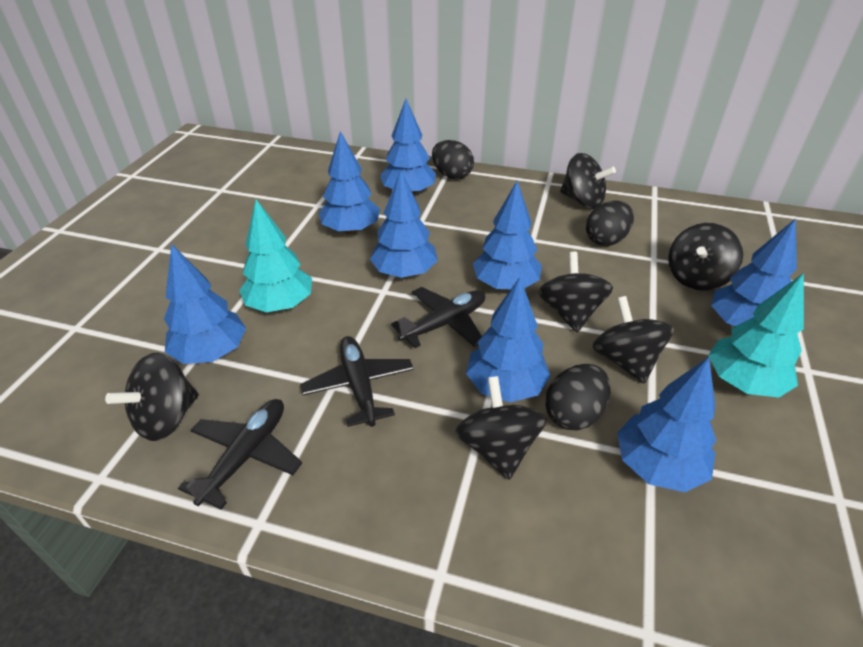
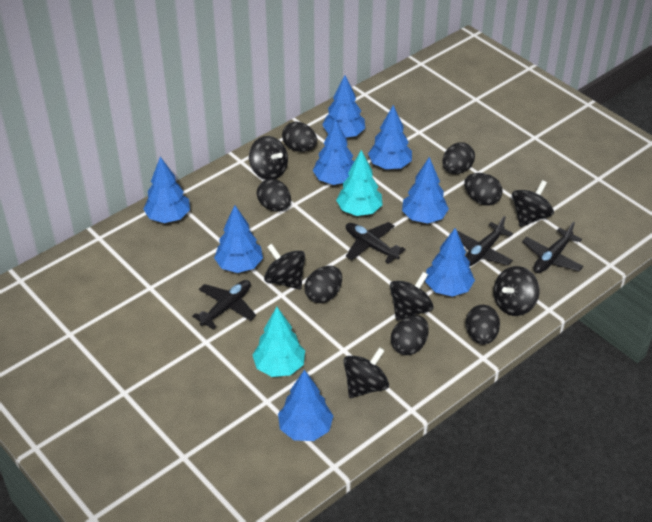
black egg: [432,140,474,179] [545,364,611,430] [586,201,634,246] = 3 -> [257,179,291,211] [282,122,317,152] [304,266,342,303] [391,315,429,355] [442,142,475,174] [464,173,503,205] [466,305,500,344] = 7
black plane: [178,399,302,510] [301,336,414,427] [391,287,485,348] = 3 -> [192,280,256,330] [346,222,406,264] [457,216,513,267] [522,222,584,273] = 4

